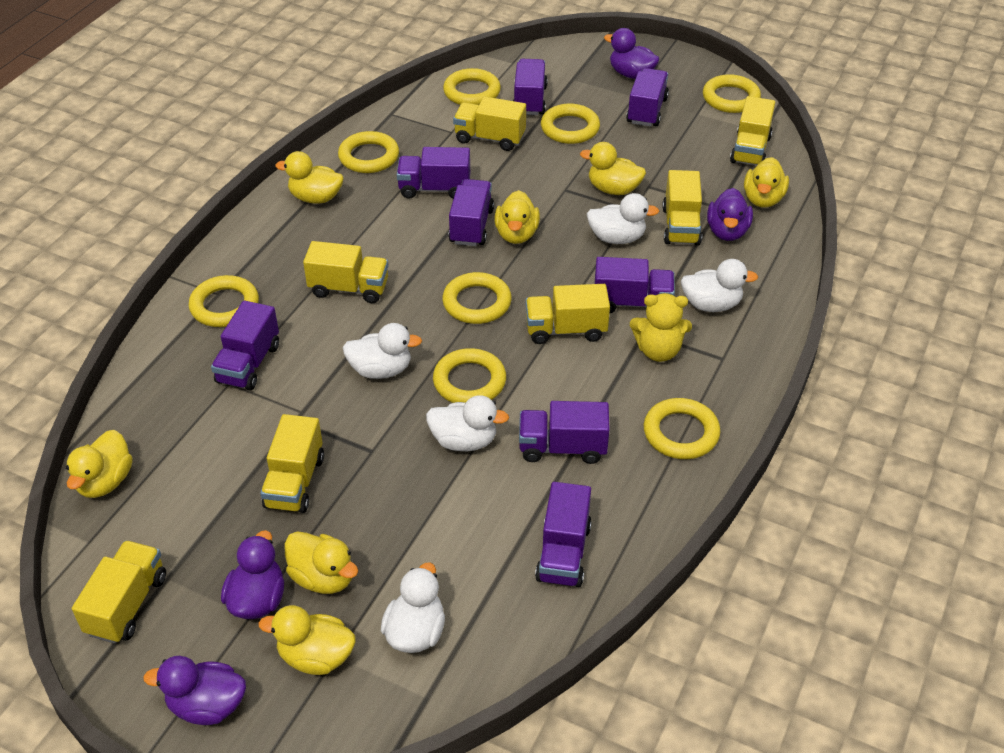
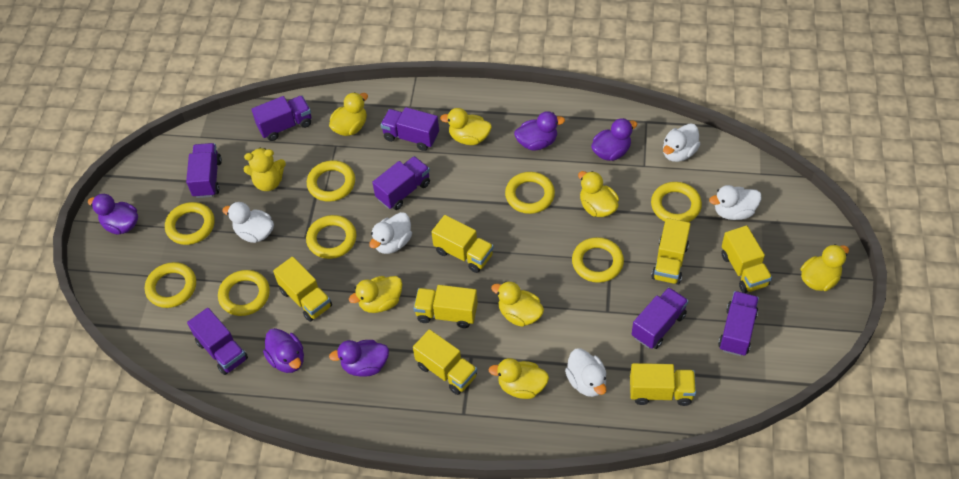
purple duck: [143,656,246,725] [221,530,284,619] [604,28,660,79] [707,188,753,241] = 4 -> [88,194,138,235] [263,328,304,373] [329,340,389,377] [514,111,565,151] [591,118,637,161] = 5
purple truck: [211,300,279,390] [397,147,470,199] [449,179,494,246] [513,59,548,115] [519,401,610,464] [535,482,592,587] [595,257,675,313] [626,68,669,127] = 8 -> [186,143,222,198] [187,308,248,375] [251,96,311,141] [372,156,430,210] [381,107,439,151] [632,287,688,349] [718,291,759,356] = 7

